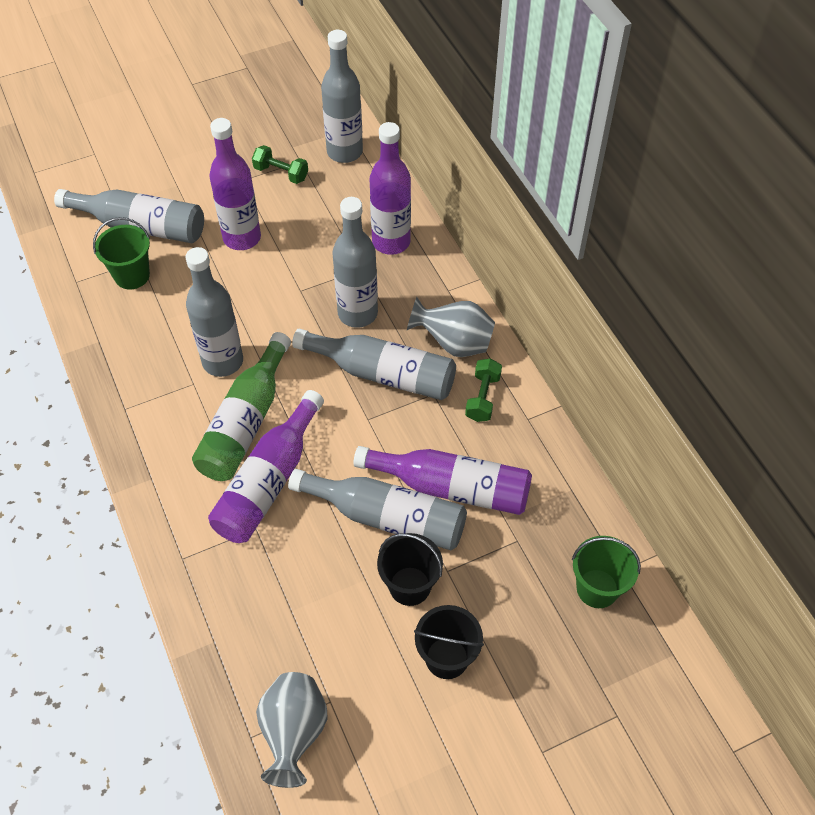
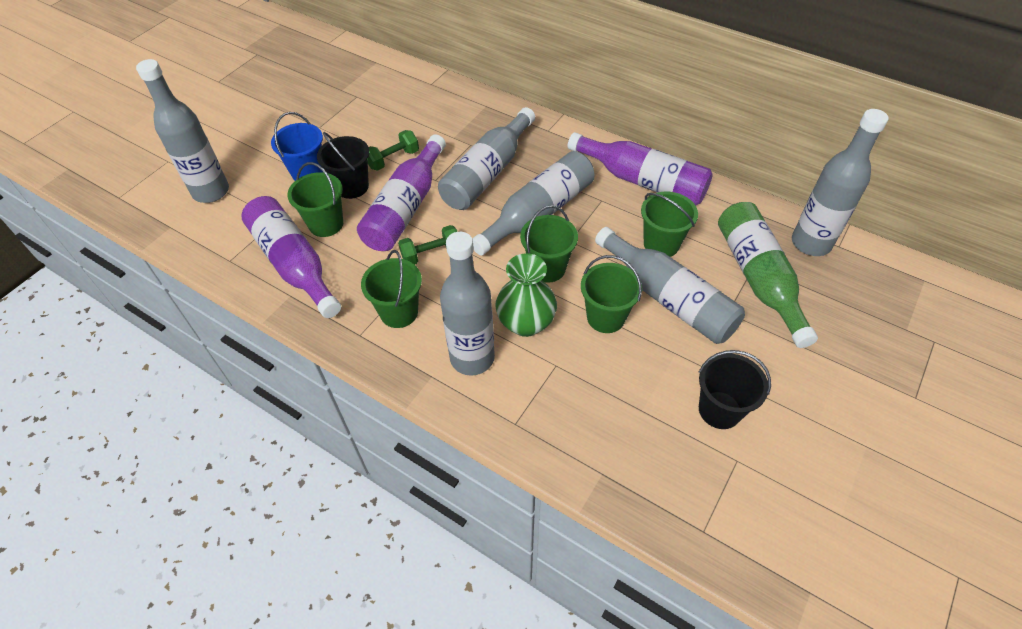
blue bucket: none = 0 -> [271,112,324,181] = 1
green bucket: [93,217,150,290] [572,536,641,608] = 2 -> [287,162,343,237] [361,250,422,328] [520,205,578,283] [581,255,642,333] [641,192,698,257] = 5
green vase: none = 0 -> [495,253,557,337] = 1
grey vase: [256,672,328,788] [407,297,495,357] = 2 -> none = 0
purple bottle: [208,390,324,543] [209,118,261,250] [353,446,532,515] [370,122,411,255] = 4 -> [241,196,341,318] [357,135,446,251] [568,132,713,205] = 3

